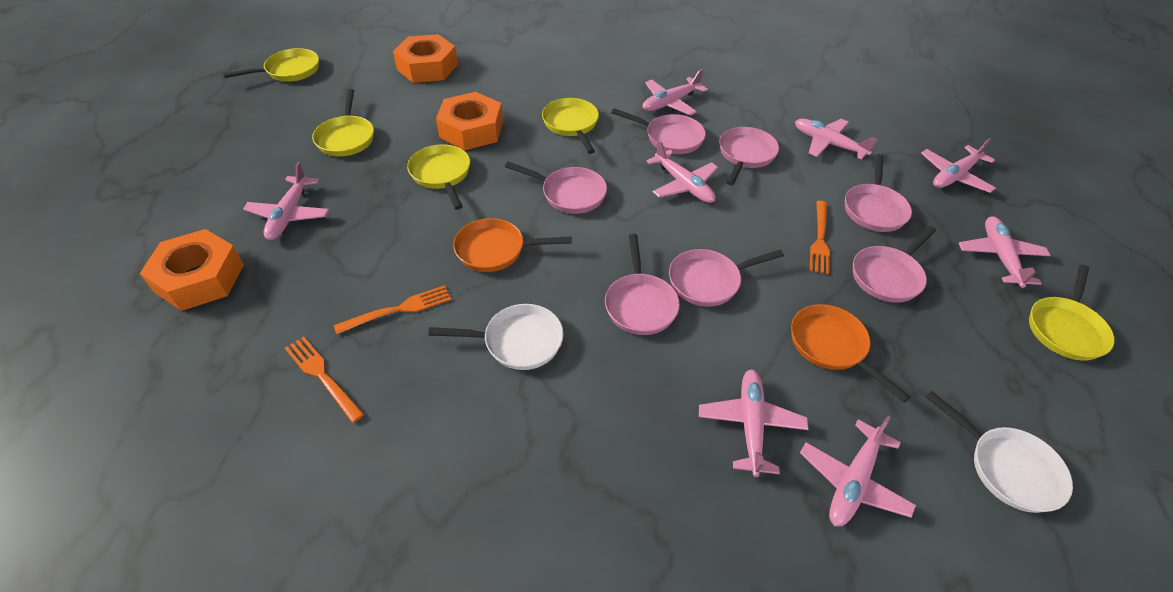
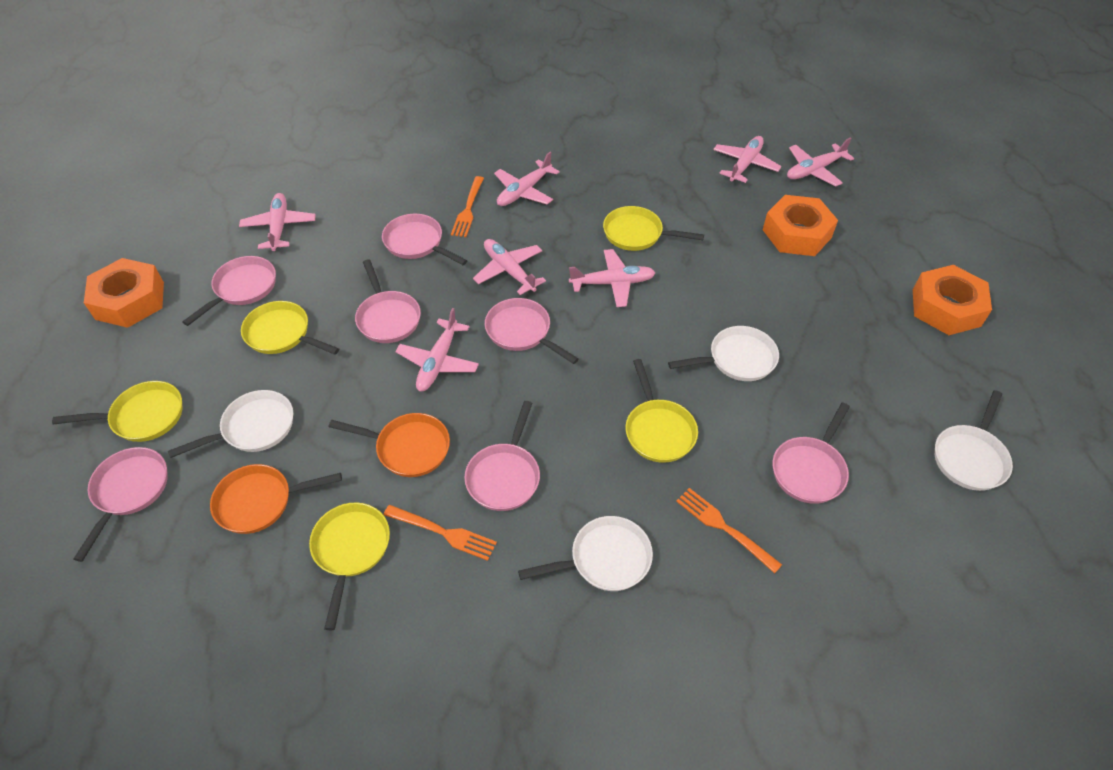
pink plane: [243,162,329,240] [643,69,708,116] [646,140,718,203] [699,369,809,477] [795,119,877,159] [800,416,916,527] [921,138,996,193] [959,216,1051,288] = 8 -> [239,193,316,251] [395,308,479,391] [473,239,546,295] [494,152,560,206] [569,249,656,307] [713,136,782,183] [787,137,854,186] = 7
white pan: [428,304,564,370] [926,391,1073,513] = 2 -> [168,390,293,458] [518,516,653,591] [668,326,779,381] [935,390,1013,491] = 4

